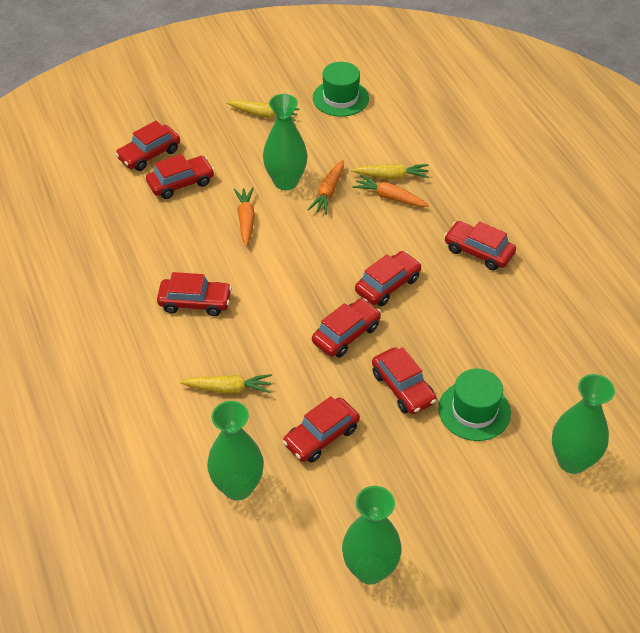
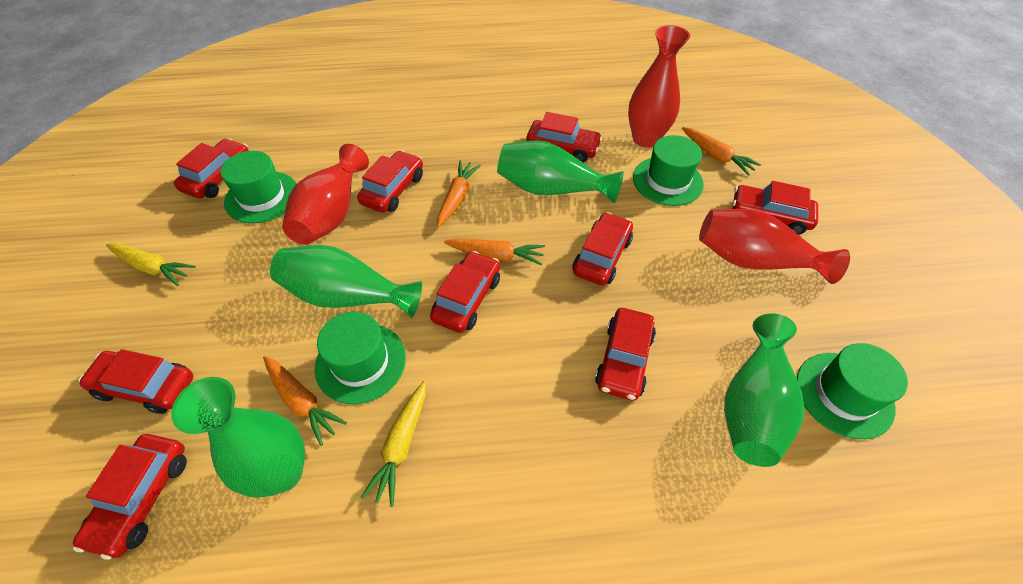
green hat: [313,62,369,117] [438,369,511,441] = 2 -> [220,151,297,223] [315,312,406,404] [633,135,704,206] [797,343,908,439] = 4
orange carrot: [234,187,255,247] [307,160,344,215] [353,175,429,207] = 3 -> [263,356,347,446] [437,160,481,227] [444,238,545,265] [682,127,761,176] = 4
red car: [115,121,180,171] [146,154,214,199] [157,272,232,316] [282,396,360,463] [312,298,381,358] [355,251,422,306] [372,347,437,414] [444,221,516,270] = 8 -> [73,434,187,560] [78,349,193,414] [174,138,249,198] [357,150,423,212] [430,251,500,333] [527,112,602,162] [572,212,633,285] [595,308,656,401] [733,181,818,235] = 9
red vase: none = 0 -> [282,144,369,245] [628,25,690,148] [699,209,850,284] = 3
yellow carrot: [180,374,272,394] [227,100,300,121] [351,164,429,179] = 3 -> [106,243,196,286] [360,381,426,507] = 2

